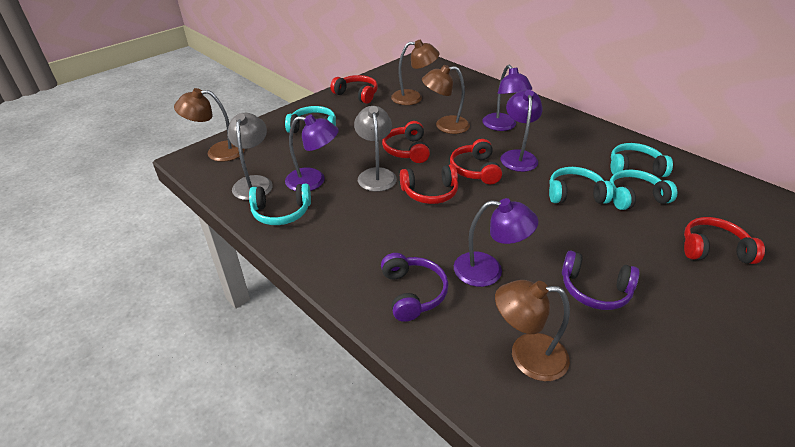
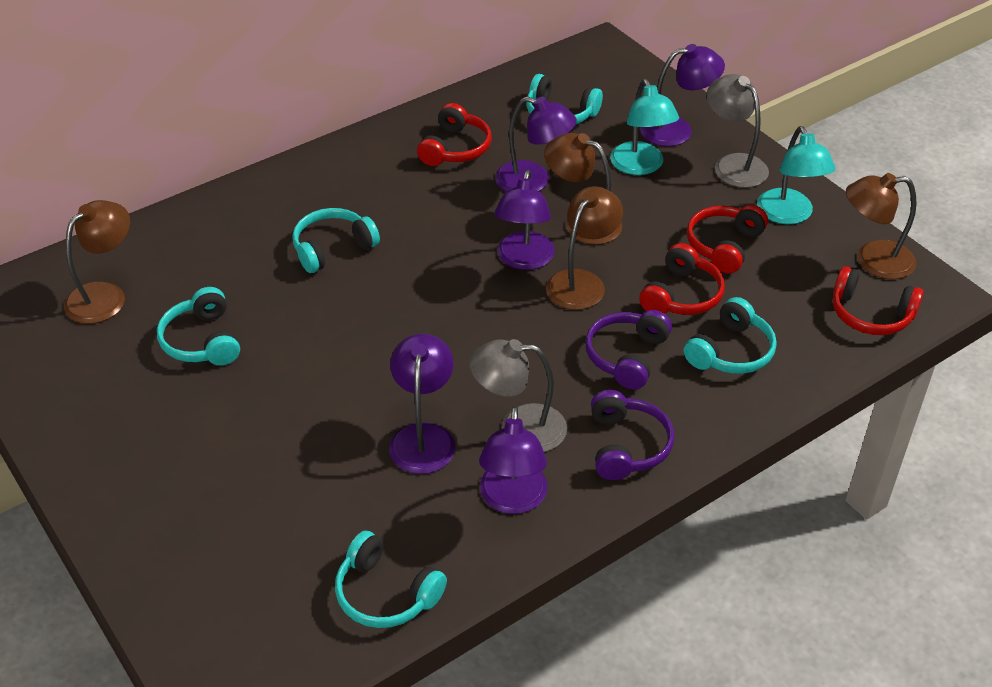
purple lamp: [285,114,339,191] [454,198,538,287] [482,65,532,131] [501,90,543,172] = 4 -> [389,334,456,474] [479,406,548,514] [494,170,555,270] [495,96,577,192] [640,44,725,146] = 5
red headphones: [330,75,378,104] [382,121,430,163] [400,164,458,204] [450,139,502,184] [684,217,765,264] = 5 -> [417,103,492,166] [639,243,725,315] [687,205,768,273] [833,267,924,335] = 4
turquoise lamp: none = 0 -> [610,79,679,175] [757,126,836,224] = 2

